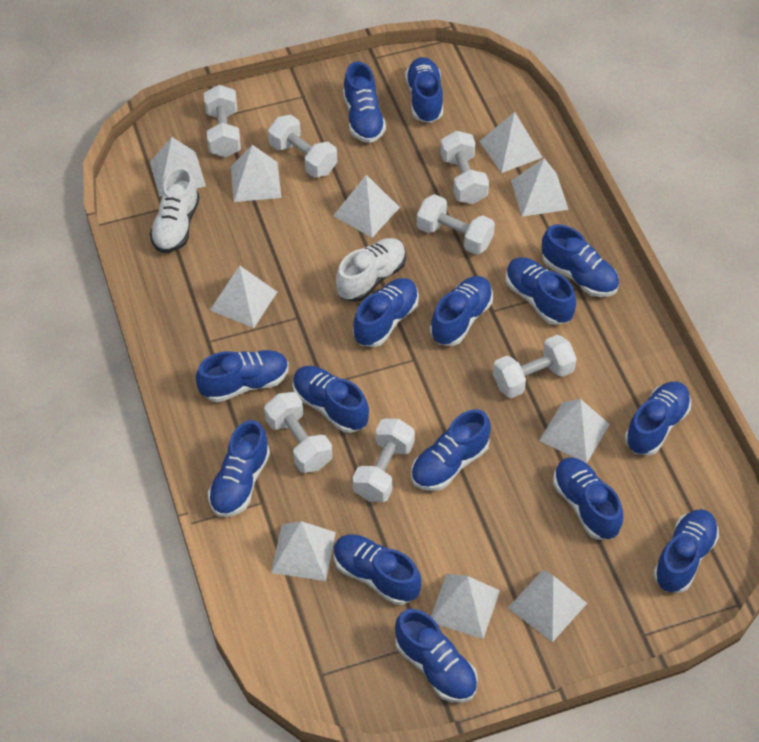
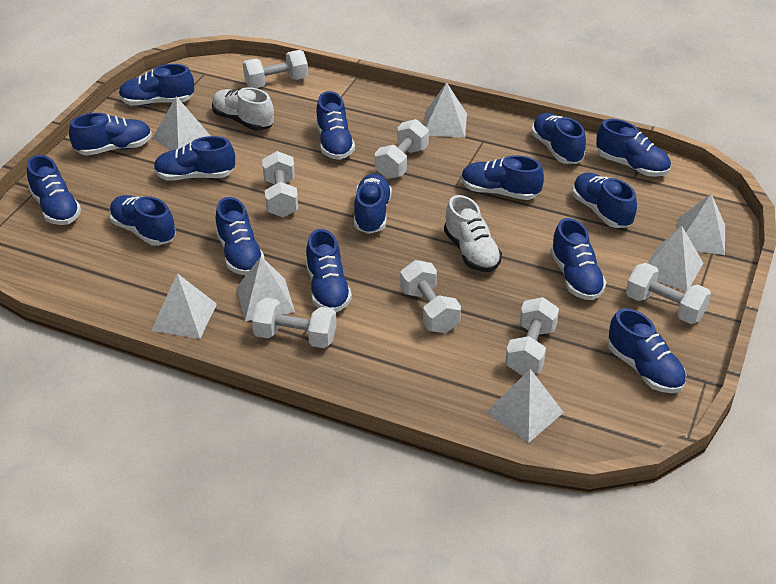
white pyramid: [150,137,206,196] [210,265,277,328] [231,145,281,202] [271,521,336,581] [333,175,400,238] [431,574,500,639] [479,112,543,173] [508,570,587,642] [511,158,569,217] [539,399,610,463] = 10 -> [151,273,217,339] [153,96,211,151] [236,256,295,321] [424,83,467,138] [486,369,564,443] [648,226,703,291] [677,194,725,255] = 7

